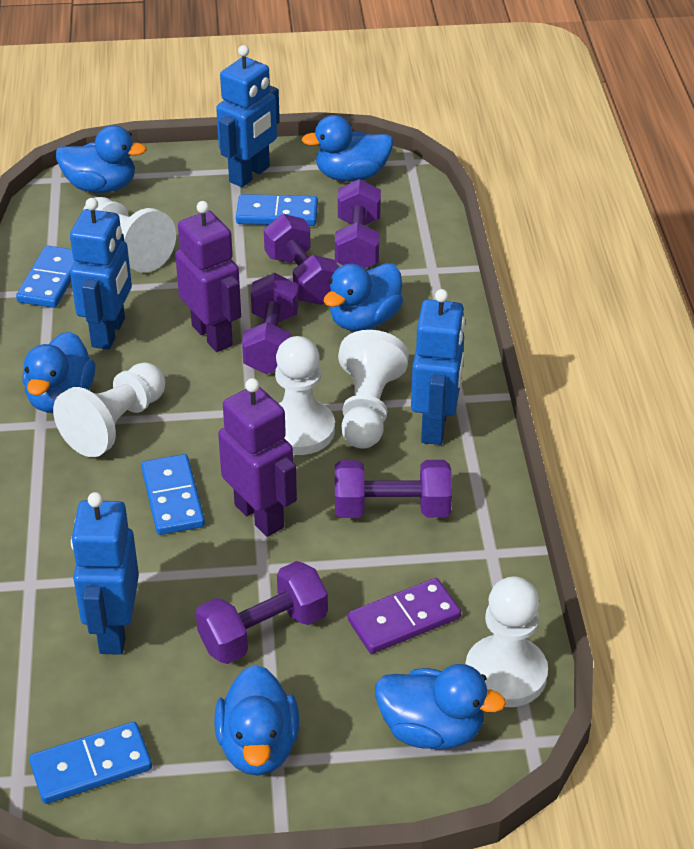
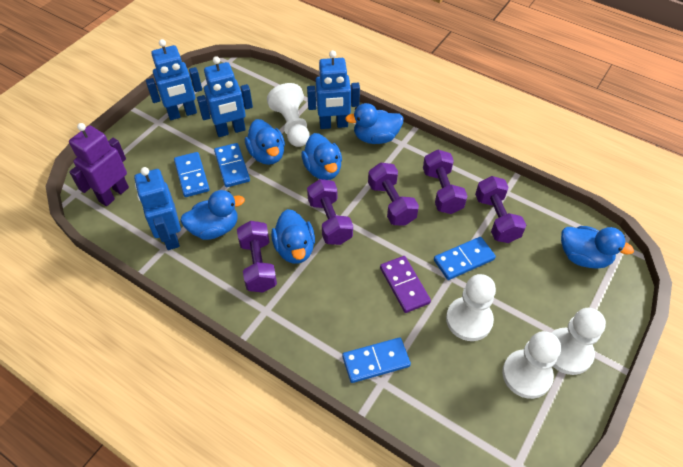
purple robot: [175,201,241,352] [218,378,297,537] = 2 -> [69,123,129,206] = 1
white pawn: [53,362,165,457] [83,197,176,273] [275,336,335,455] [338,330,409,449] [465,577,548,707] = 5 -> [267,83,309,147] [446,274,496,341] [502,331,561,399] [551,308,606,375] = 4

